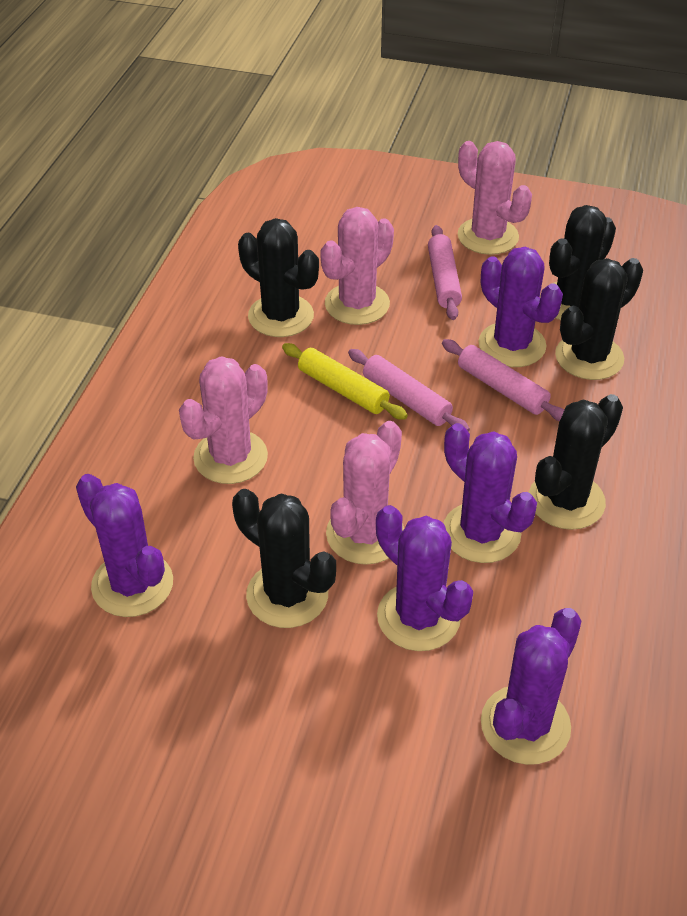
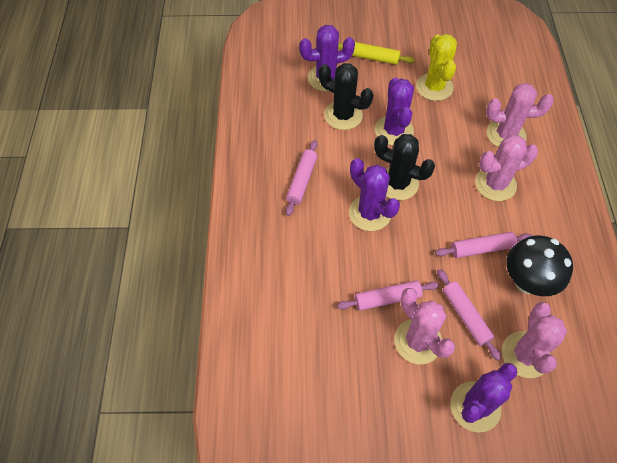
black cactus: [232,489,336,628] [238,218,319,337] [529,394,623,530] [540,205,616,321] [555,258,643,380] = 5 -> [318,63,373,130] [374,134,435,201] = 2
black mushroom: none = 0 -> [506,235,573,296] = 1
pink rolling pin: [348,349,470,432] [428,225,462,320] [442,339,564,421] = 3 -> [286,140,317,216] [337,280,439,311] [435,232,532,258] [437,269,501,361] = 4
purple cactus: [76,474,173,617] [376,505,473,651] [444,423,537,563] [478,247,563,367] [481,608,582,765] = 5 -> [299,25,355,92] [349,158,400,231] [375,77,414,146] [450,363,518,433] = 4
yellow cactus: none = 0 -> [416,34,457,101] = 1

